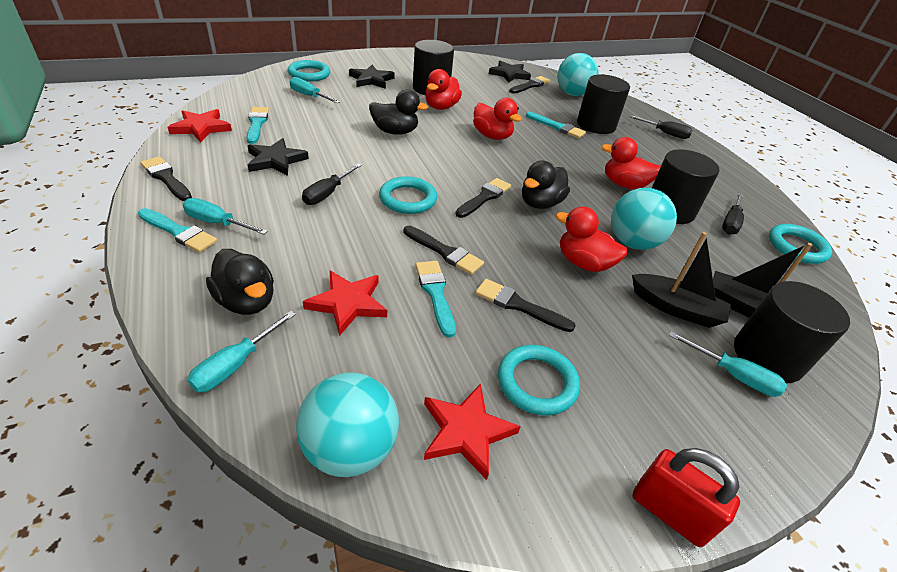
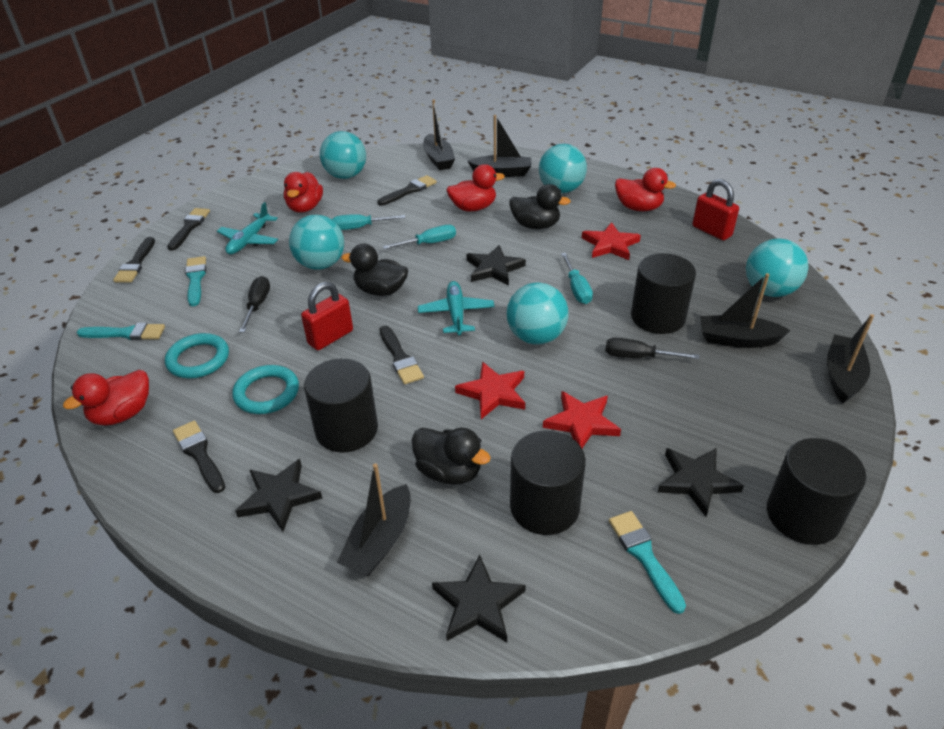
black boat: [632,232,731,328] [713,243,812,318] = 2 -> [337,463,411,576] [423,100,455,170] [468,115,531,177] [700,273,791,348] [827,314,874,403] = 5
black screwdriver: [302,163,362,205] [628,115,693,139] [722,193,744,235] = 3 -> [239,276,270,333] [605,338,699,359] = 2
black star: [247,138,309,176] [349,65,395,89] [489,61,531,83] = 3 -> [235,459,322,532] [432,555,526,642] [466,245,526,286] [658,448,744,517] = 4
red padlock: [632,448,740,547] = 1 -> [301,282,353,350] [693,179,739,240] = 2
turquoise ball: [296,373,399,477] [557,53,598,96] [611,188,677,250] = 3 -> [289,215,344,270] [320,131,366,179] [507,283,569,344] [539,144,587,193] [746,238,809,297] = 5
turquoise brush: [138,208,218,253] [247,107,269,144] [415,261,456,338] [526,112,586,139] = 4 -> [77,323,165,340] [185,256,206,306] [609,511,686,614] = 3
turquoise plane: none = 0 -> [217,202,278,254] [418,281,494,335] = 2
turquoise ring: [287,60,330,82] [379,176,437,214] [498,345,580,415] [769,224,832,264] = 4 -> [165,333,229,378] [232,365,299,414] = 2
turquoise screwdriver: [183,198,268,235] [188,311,296,392] [289,77,340,103] [669,331,787,397] = 4 -> [332,214,405,230] [383,225,456,249] [561,253,593,304] = 3

